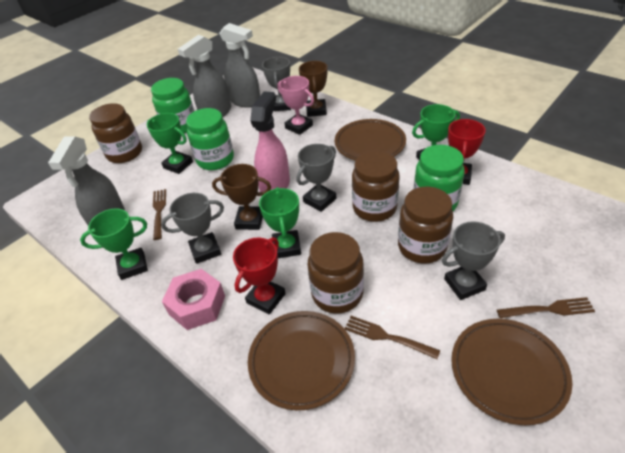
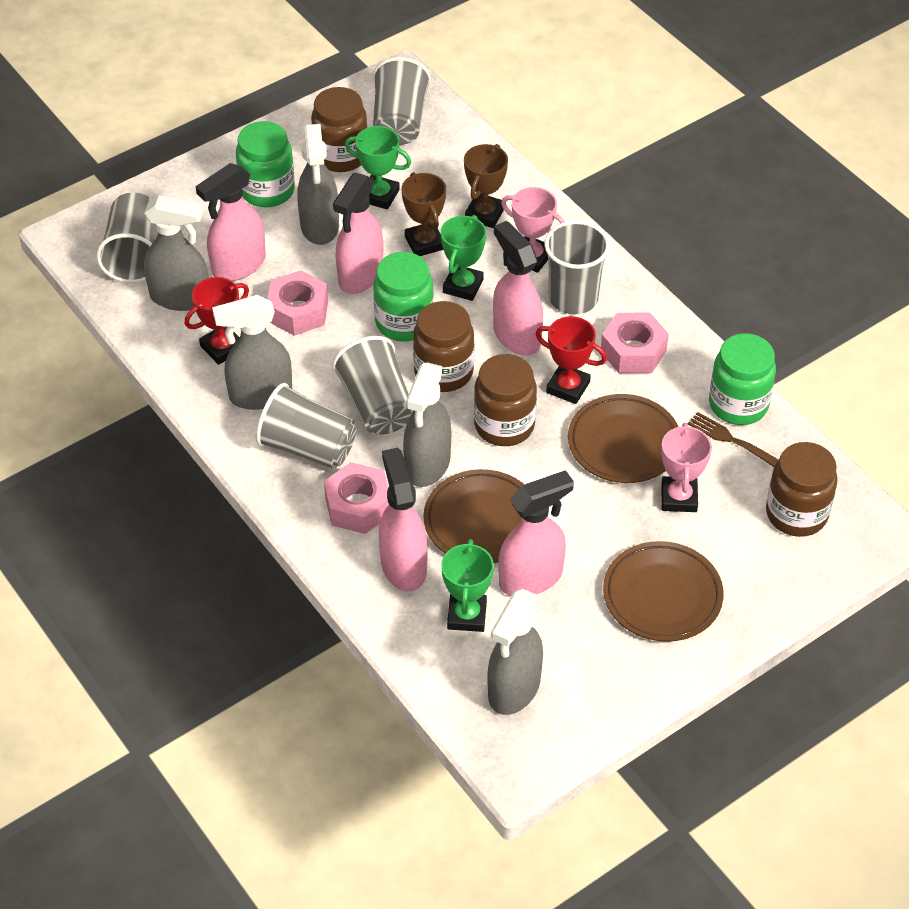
brown fork: [153,189,166,240] [344,316,440,359] [497,297,595,318] = 3 -> [688,412,779,467] = 1
green trophy: [80,208,148,280] [147,113,193,174] [259,187,301,258] [412,104,460,160] = 4 -> [345,126,411,209] [441,215,486,301] [441,539,494,632] = 3
grey cup: none = 0 -> [96,193,158,283] [256,383,357,469] [332,336,413,434] [373,57,431,145] [544,221,610,315] = 5
grey spray bottle: [48,137,125,225] [178,35,231,117] [219,23,260,108] = 3 -> [144,195,209,311] [212,295,292,410] [297,124,339,245] [403,363,451,487] [487,589,543,715] = 5
grey trophy: [161,193,224,264] [262,57,291,111] [297,144,336,212] [442,221,505,300] = 4 -> none = 0
pink nut: [162,269,225,330] = 1 -> [267,270,328,336] [324,462,389,534] [601,313,669,373] = 3
pink spray bottle: [250,91,290,196] = 1 -> [196,163,266,281] [333,173,383,294] [379,448,428,591] [493,221,543,356] [498,470,574,596] = 5
pink trophy: [277,76,314,135] = 1 -> [501,187,565,273] [661,423,712,512] = 2

